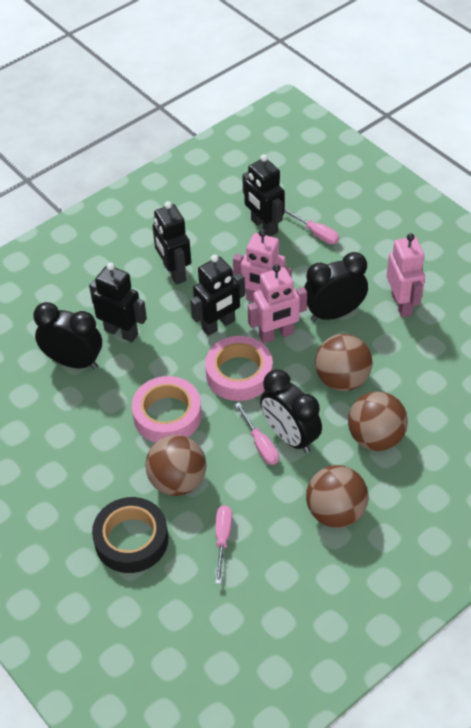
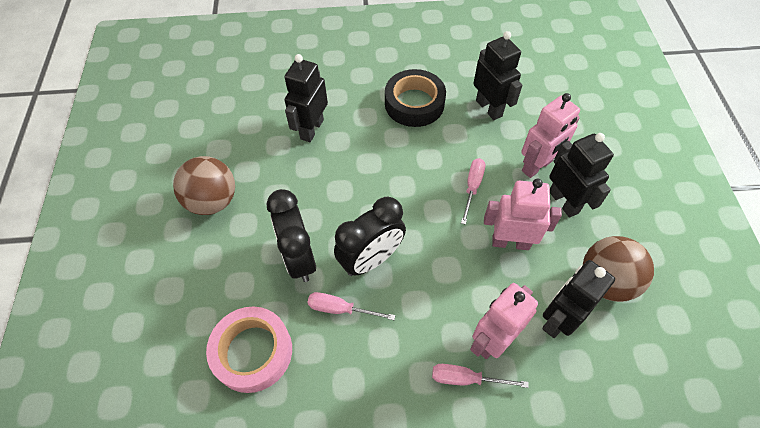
black clock: [33,302,102,369] [260,370,322,453] [304,252,368,321] = 3 -> [266,189,316,282] [334,197,406,276] = 2
brown ball: [145,435,206,496] [306,465,369,528] [315,334,373,391] [348,391,408,451] = 4 -> [173,156,235,215] [583,236,654,302] = 2
pink tape: [132,376,202,442] [205,336,273,401] = 2 -> [206,307,292,393] = 1

